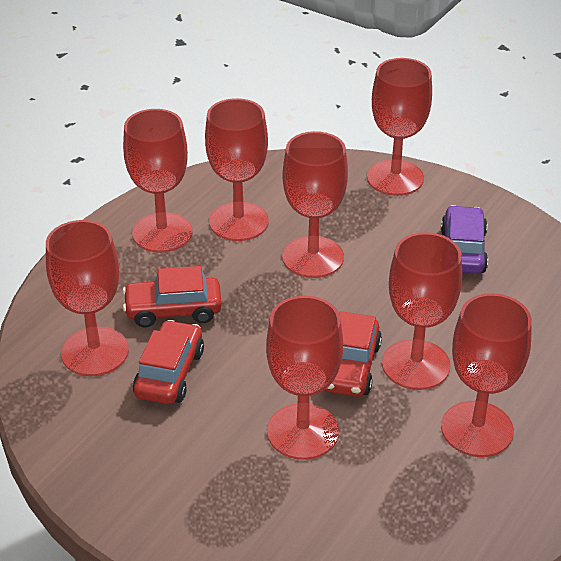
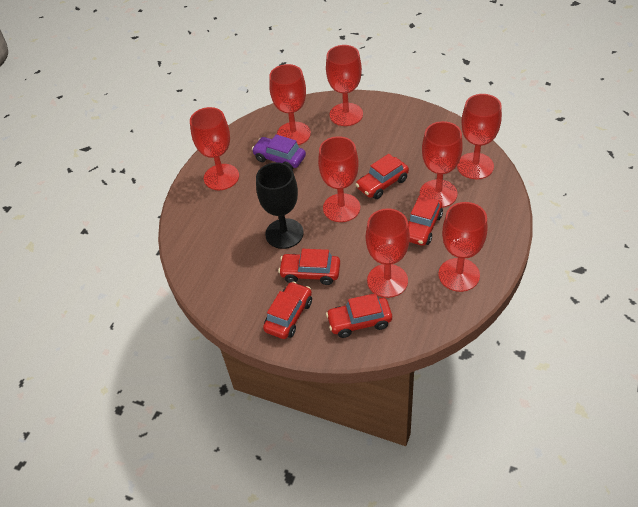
black goblet: none = 0 -> [256,162,304,249] = 1
red car: [123,266,222,328] [133,320,204,404] [325,311,382,397] = 3 -> [263,281,312,339] [278,249,340,285] [326,293,392,338] [356,154,409,199] [408,195,443,246] = 5

